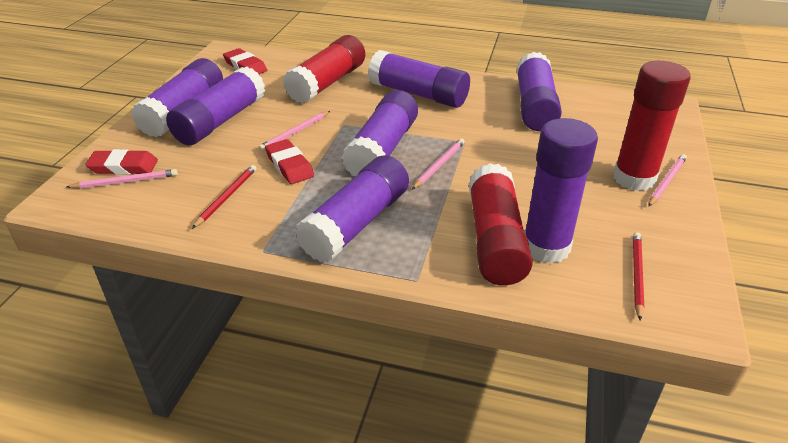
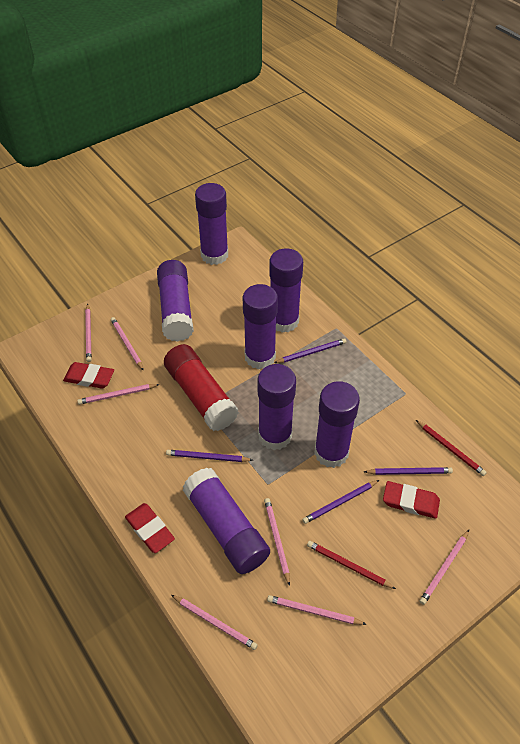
pink pencil: [67,169,178,189] [258,111,330,151] [412,138,465,190] [648,154,687,207] = 4 -> [77,384,160,405] [85,304,92,362] [111,317,144,371] [171,595,258,650] [264,498,290,586] [267,595,367,625] [419,530,469,605] = 7
purple pencil: none = 0 -> [166,450,252,462] [274,338,346,363] [302,480,379,524] [364,467,453,475] = 4
red glue stick: [283,35,365,104] [469,163,533,285] [613,61,690,191] = 3 -> [164,344,239,431] = 1

